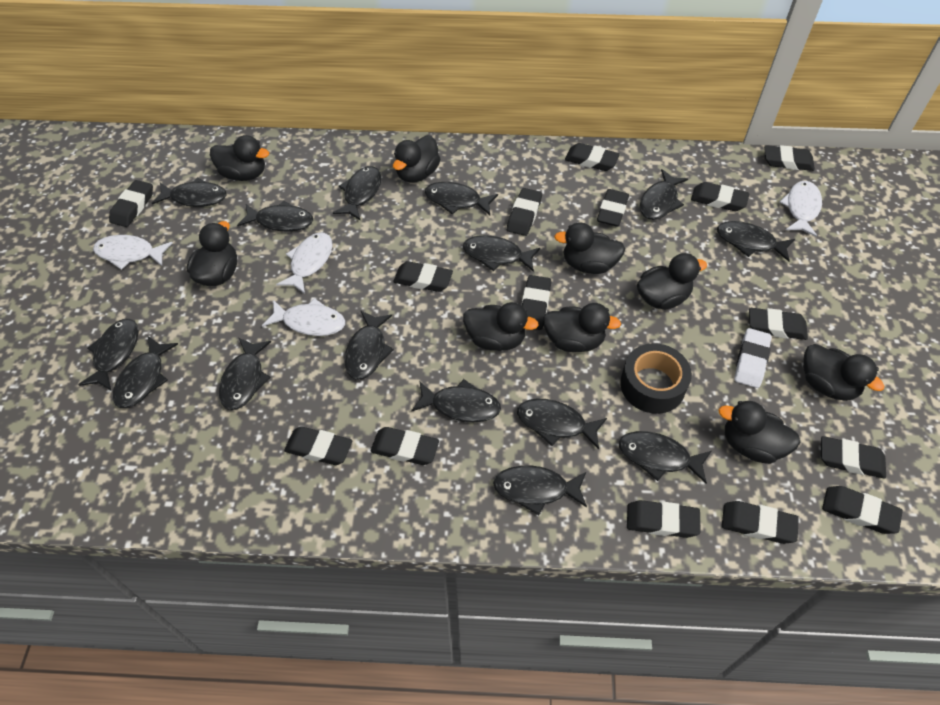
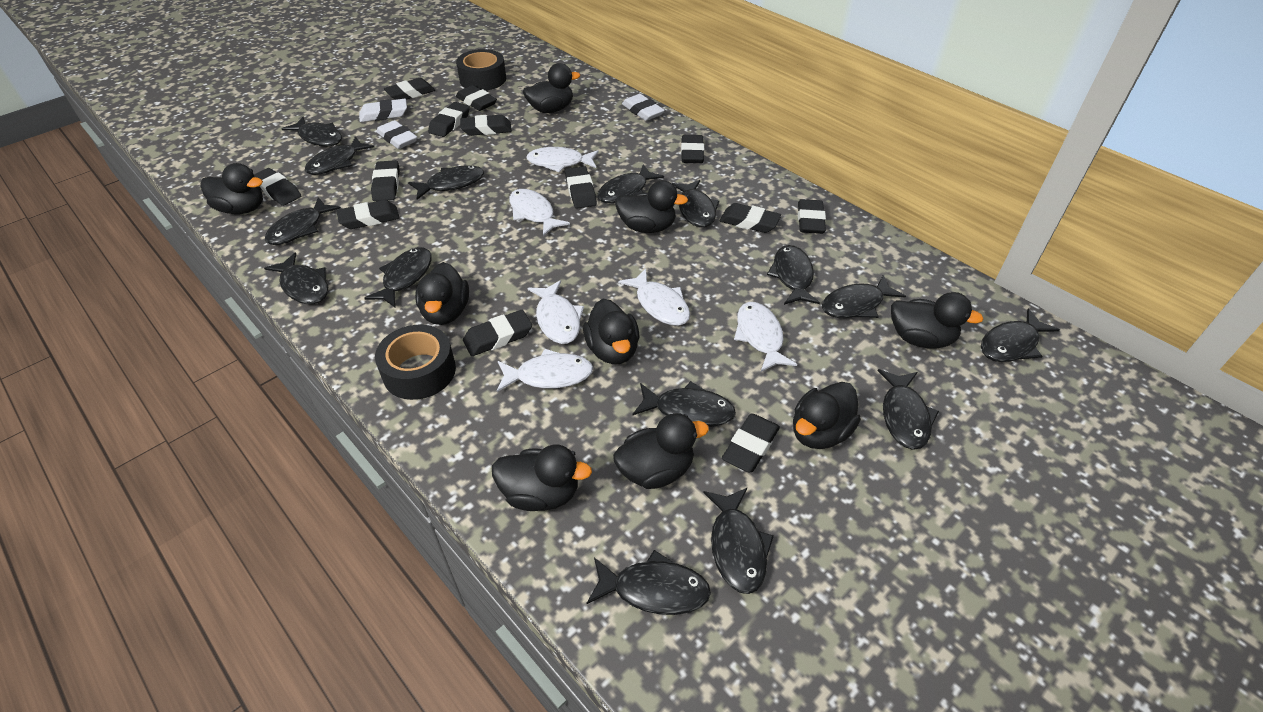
black eraser: [109,180,153,227] [284,426,352,465] [371,427,439,465] [393,261,453,292] [507,188,542,236] [521,275,551,330] [565,143,620,171] [597,189,629,227] [627,500,701,538] [691,182,749,211] [722,501,799,544] [749,308,808,340] [764,145,815,171] [821,436,886,478] [822,486,903,534] = 15 -> [254,168,301,206] [337,200,400,229] [371,160,400,201] [384,78,435,100] [428,102,470,137] [456,85,497,111] [460,115,512,136] [463,310,532,356] [565,166,597,209] [681,135,704,163] [720,203,781,233] [722,413,780,473] [798,199,826,234] = 13
black tape: [620,343,692,414] = 1 -> [375,325,456,400] [456,49,506,91] = 2
white eraser: [734,328,772,388] = 1 -> [359,99,407,122] [376,120,417,149] [622,94,665,121] = 3
white fish: [93,235,173,270] [262,298,345,336] [276,232,333,294] [779,181,822,237] = 4 -> [497,349,593,392] [509,189,570,236] [526,147,598,172] [527,280,584,344] [618,268,690,326] [734,302,797,372] = 6

